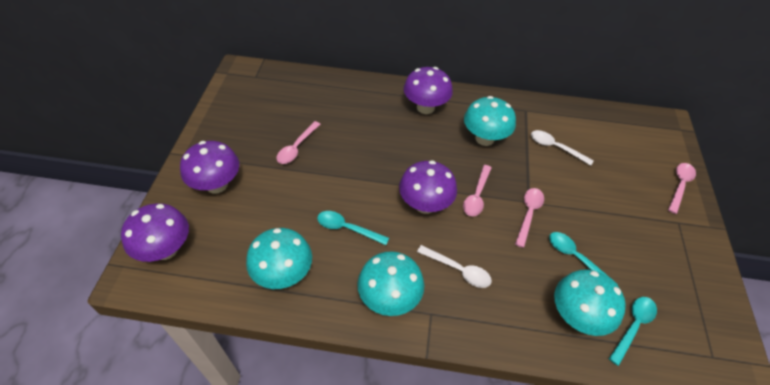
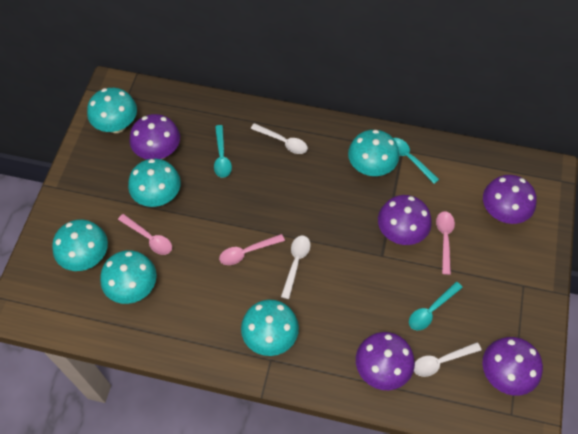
pink spoon: [277,121,320,164] [463,165,492,216] [515,188,544,248] [668,163,696,214] = 4 -> [118,214,172,255] [219,234,285,265] [436,211,455,275] = 3
purple mushroom: [121,203,189,262] [180,141,239,193] [399,160,457,214] [404,67,453,114] = 4 -> [129,114,180,159] [356,332,415,390] [378,195,432,245] [482,337,543,396] [483,175,537,224] = 5
turquoise mushroom: [246,228,312,289] [357,251,424,316] [464,96,516,146] [554,269,626,336] = 4 -> [52,219,108,271] [87,88,137,133] [100,250,157,304] [128,159,181,207] [241,300,299,356] [348,130,399,176] = 6
white spoon: [417,245,492,288] [531,130,594,166] = 2 -> [251,123,308,154] [281,235,311,299] [414,342,481,377] = 3

